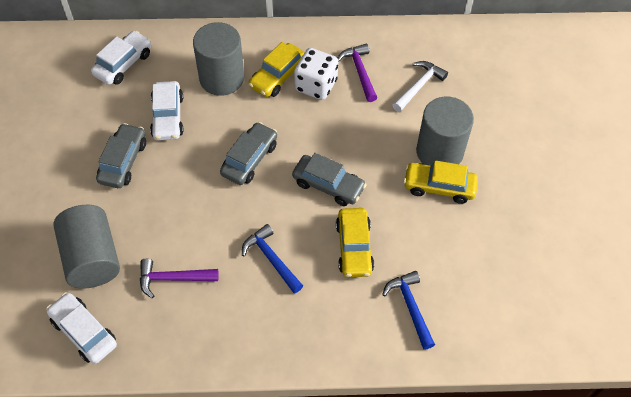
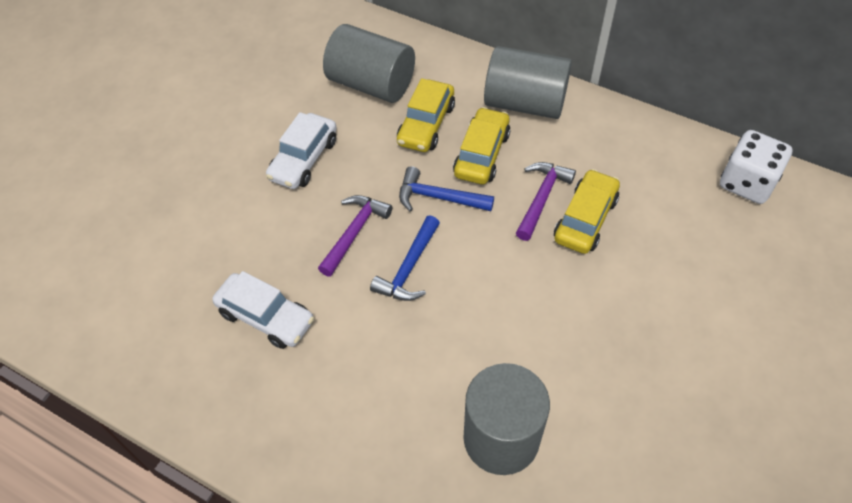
grey car: [96,123,146,188] [220,122,277,185] [292,153,367,206] = 3 -> none = 0
white car: [46,292,117,364] [91,31,151,85] [150,81,184,141] = 3 -> [212,271,314,349] [266,112,337,189] = 2
white hammer: [392,61,448,112] = 1 -> none = 0

